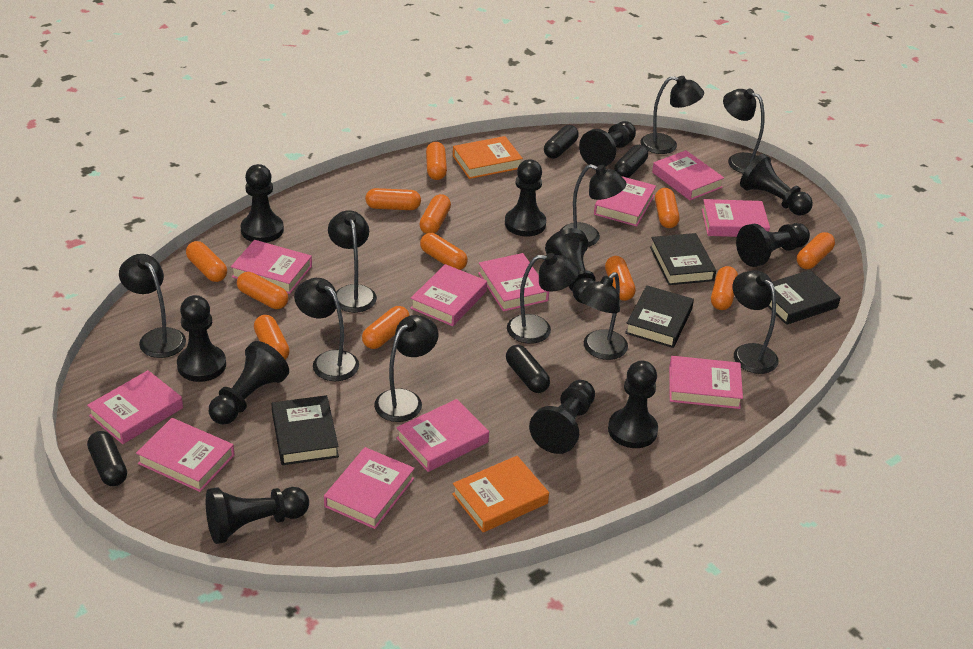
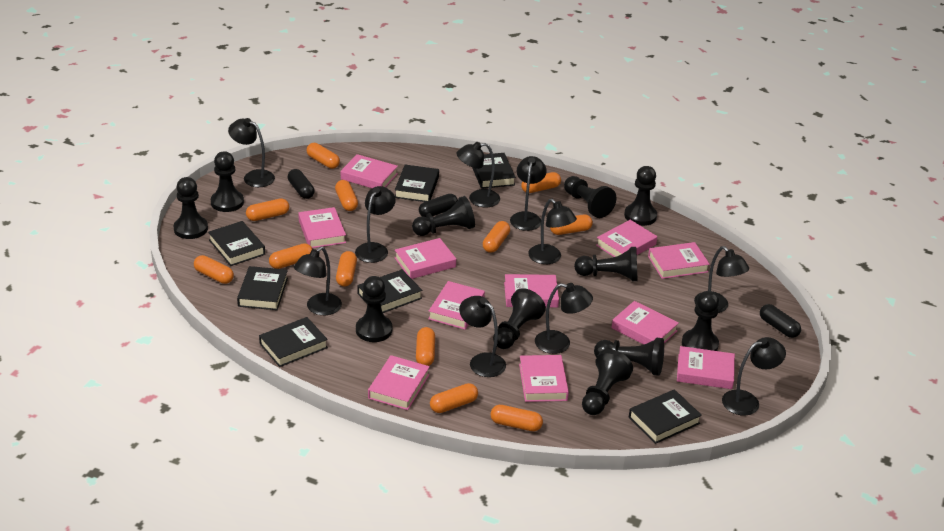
black book: [271,395,339,465] [625,285,694,348] [650,233,716,285] [767,270,841,325] = 4 -> [208,221,265,266] [237,266,288,310] [259,317,328,367] [357,269,422,313] [395,165,439,202] [473,153,516,189] [629,389,702,444] = 7
black capsule: [87,431,127,486] [506,345,550,393] [544,125,579,159] [614,145,648,178] = 4 -> [288,169,315,199] [419,194,458,217] [760,304,801,338] = 3
orange book: [452,456,549,533] [453,136,523,179] = 2 -> none = 0

